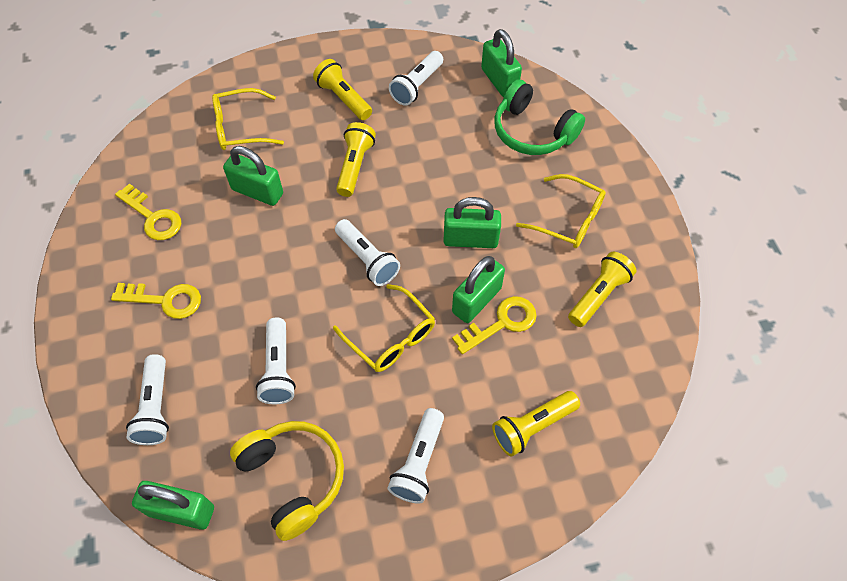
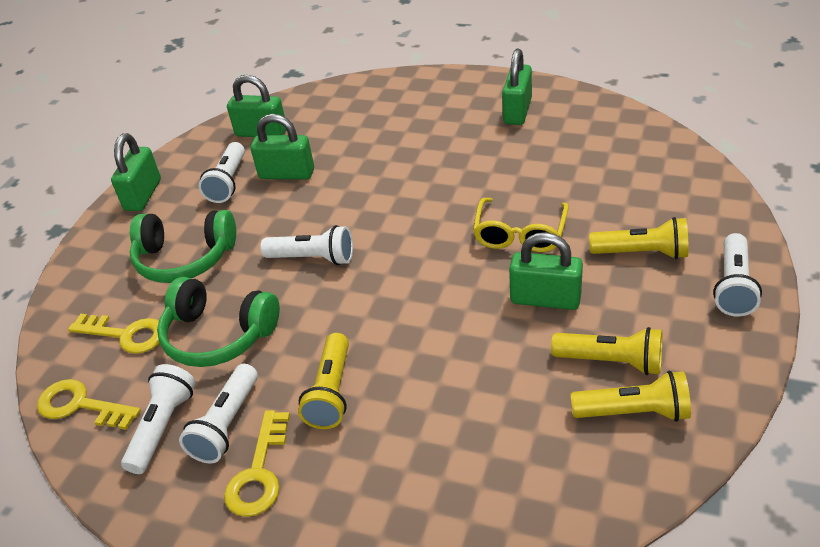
green headphones: [494,79,585,155] = 1 -> [130,210,236,283] [157,277,280,367] = 2
yellow glasses: [212,88,284,150] [333,284,435,372] [516,174,606,248] = 3 -> [473,198,569,252] = 1
yellow headphones: [230,421,344,541] = 1 -> none = 0

